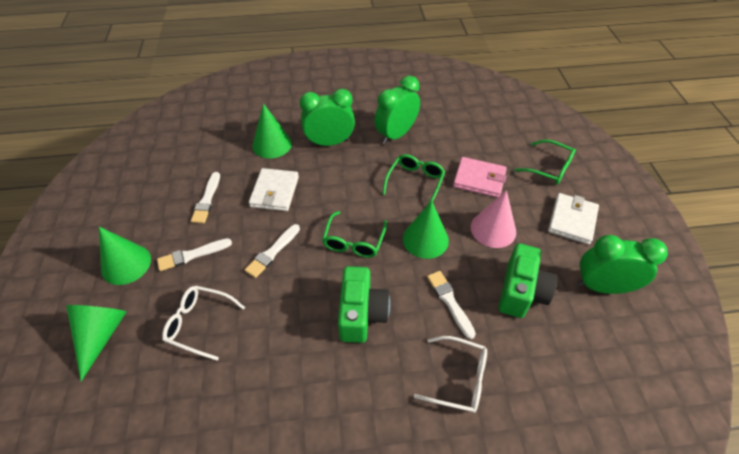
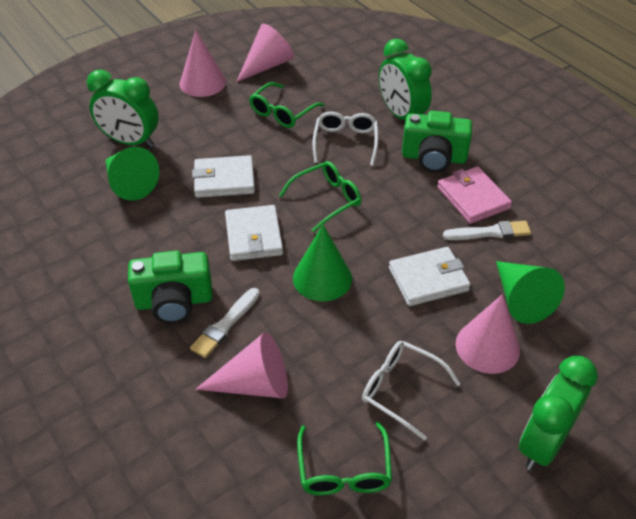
green cone: [66,305,127,381] [99,227,151,285] [252,103,292,158] [403,201,449,259] = 4 -> [106,147,159,201] [293,225,352,301] [496,261,565,324] = 3
pink cone: [471,190,516,248] = 1 -> [180,30,226,97] [195,332,288,399] [236,24,294,82] [456,294,520,374] = 4
white brush: [157,238,232,271] [191,172,220,223] [244,224,300,278] [427,271,476,339] = 4 -> [190,288,260,358] [443,221,531,240] = 2
white wallet: [249,168,299,211] [548,193,599,245] = 2 -> [192,155,255,198] [225,205,283,261] [389,247,471,306] = 3

